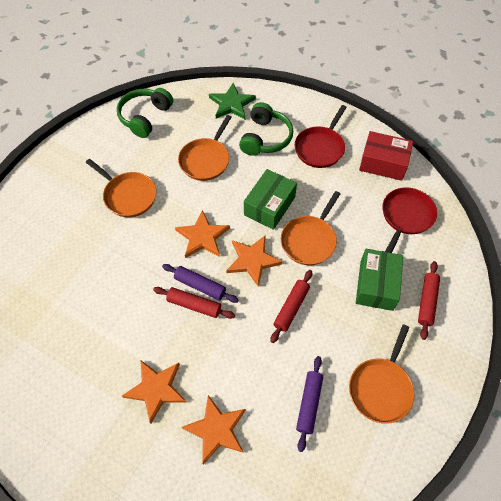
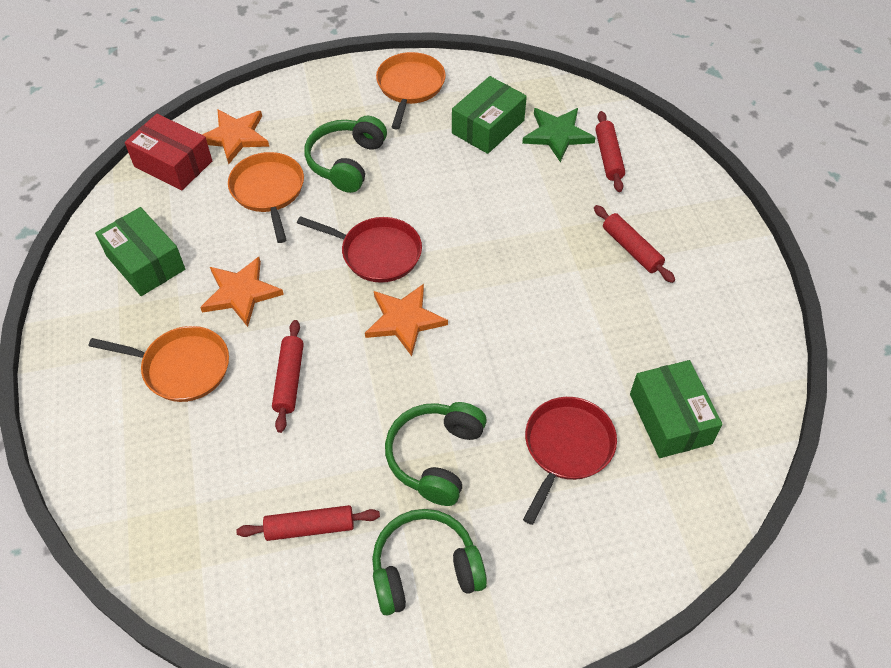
green box: [244,169,297,230] [356,249,403,311] = 2 -> [95,207,185,296] [452,76,527,154] [630,360,723,458] = 3
green headphones: [117,88,173,138] [239,102,293,156] = 2 -> [305,116,387,193] [372,509,487,615] [385,402,487,506] = 3
orange pan: [86,159,156,217] [178,115,232,181] [281,191,340,265] [349,324,415,424] = 4 -> [89,326,229,402] [228,152,304,243] [376,52,446,129] = 3
orange star: [122,361,186,424] [175,210,230,258] [181,395,246,464] [226,235,283,286] = 4 -> [200,257,284,327] [202,109,269,164] [365,284,448,356] = 3
purple rolling pin: [162,264,238,303] [296,356,323,452] = 2 -> none = 0
red rolling pin: [153,287,235,319] [270,270,312,343] [418,261,440,340] = 3 -> [236,505,380,541] [272,320,304,433] [594,205,675,283] [595,111,625,192] = 4

